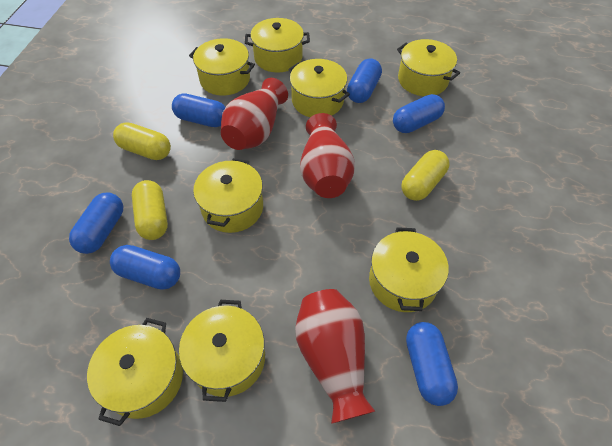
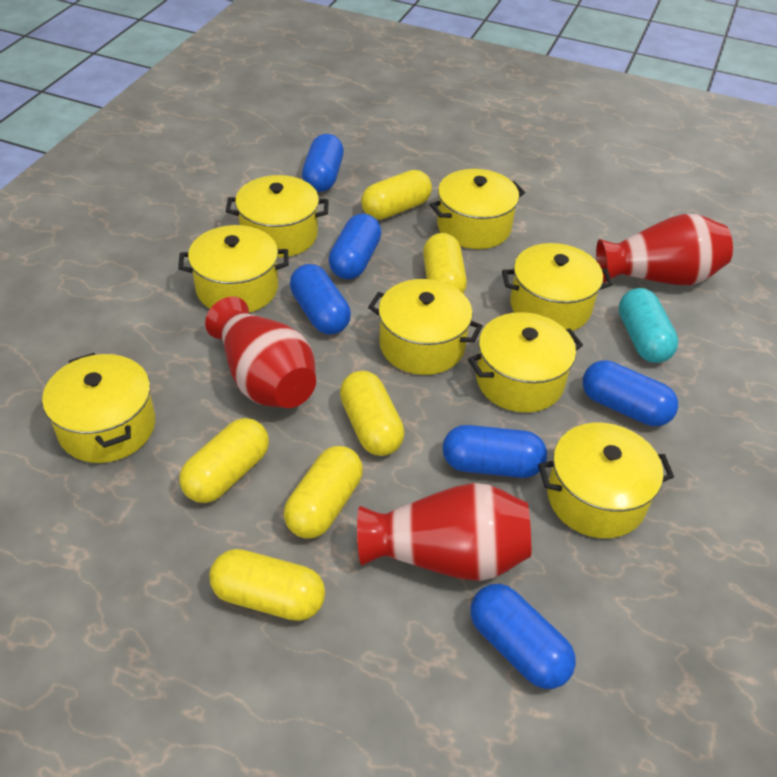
turquoise capsule: none = 0 -> [619,288,678,363] = 1
yellow capsule: [113,122,171,160] [132,180,168,240] [401,150,449,201] = 3 -> [180,418,269,503] [209,549,325,621] [284,446,363,539] [340,371,404,456] [361,170,432,220] [423,233,467,293] = 6

